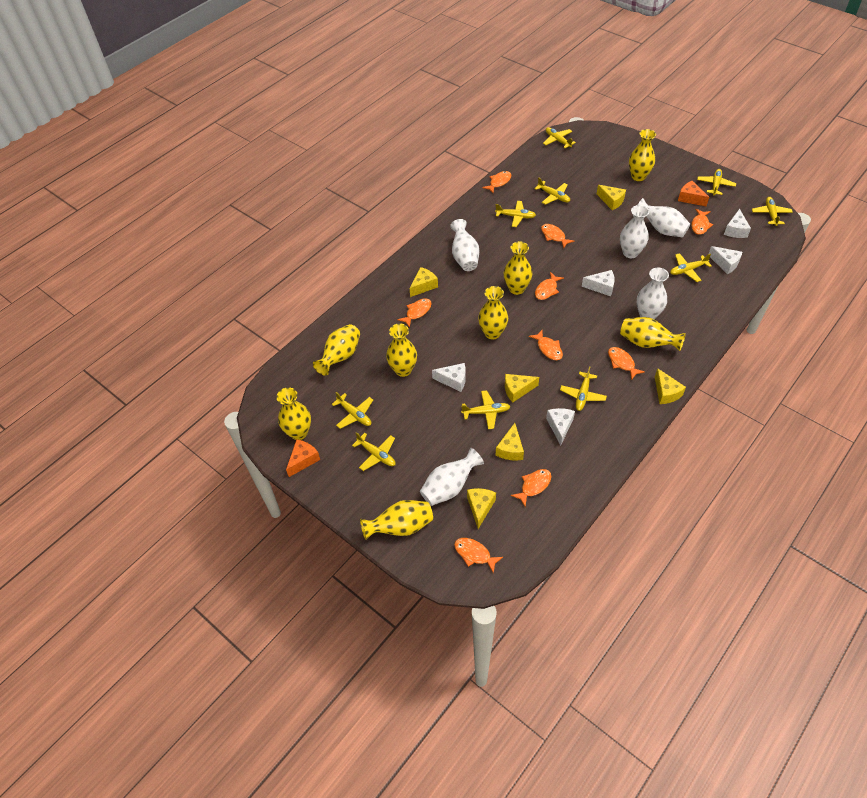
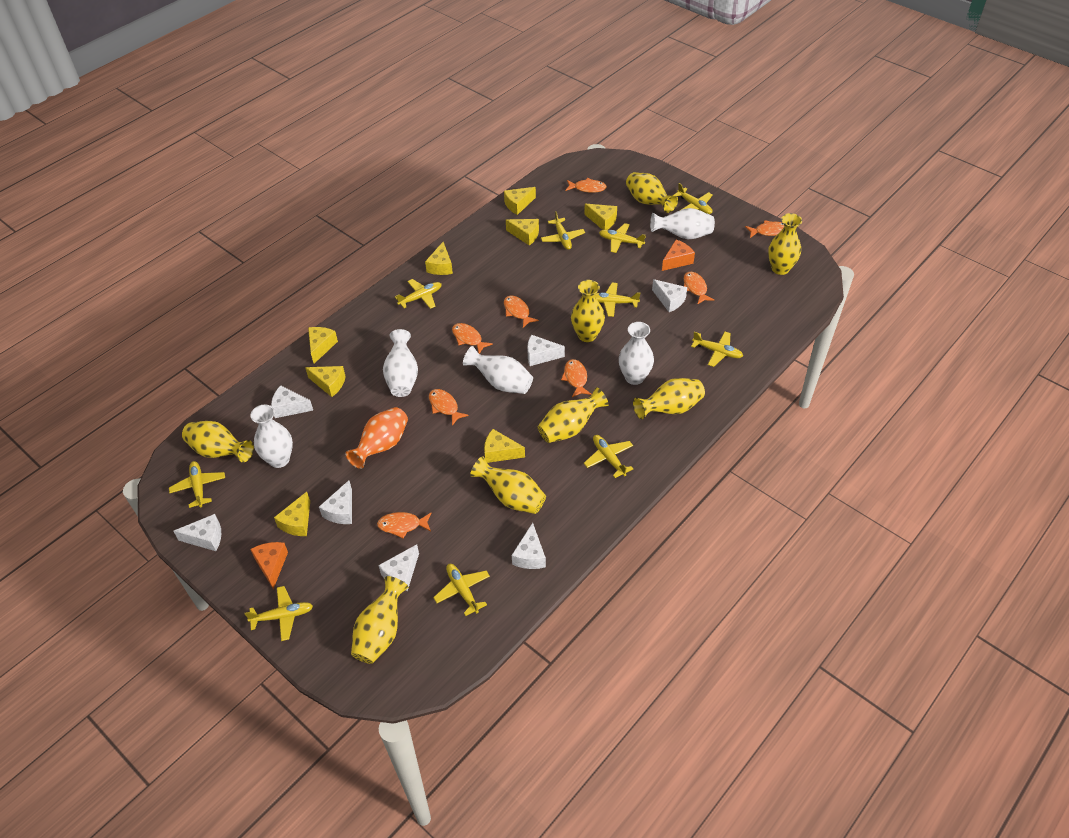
orange fish: [397,298,432,328] [454,538,503,573] [482,171,511,194] [511,469,551,507] [529,330,563,360] [535,272,564,300] [541,224,575,248] [608,347,645,380] [691,209,713,235] = 9 -> [377,512,431,539] [429,389,469,425] [452,323,493,354] [504,295,539,328] [561,359,591,397] [566,178,607,193] [684,272,714,305] [745,220,784,238] = 8
orange vase: none = 0 -> [345,407,408,469] = 1
white cheese: [432,363,466,392] [546,408,575,446] [582,270,615,296] [709,246,742,274] [724,209,751,238] = 5 -> [173,514,221,551] [271,385,313,418] [319,480,352,524] [378,544,419,591] [512,523,546,569] [527,335,565,366] [652,279,687,312] = 7
yellow cheese: [410,267,438,297] [467,488,496,529] [496,423,524,461] [505,374,539,403] [597,185,626,210] [655,368,686,404] = 6 -> [274,492,310,536] [305,366,346,397] [308,327,338,363] [425,242,453,275] [484,429,525,463] [504,187,536,215] [506,219,539,246] [584,204,617,230] = 8

